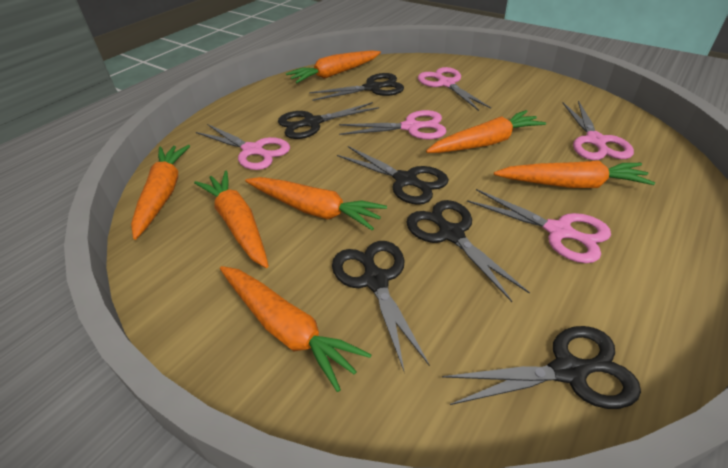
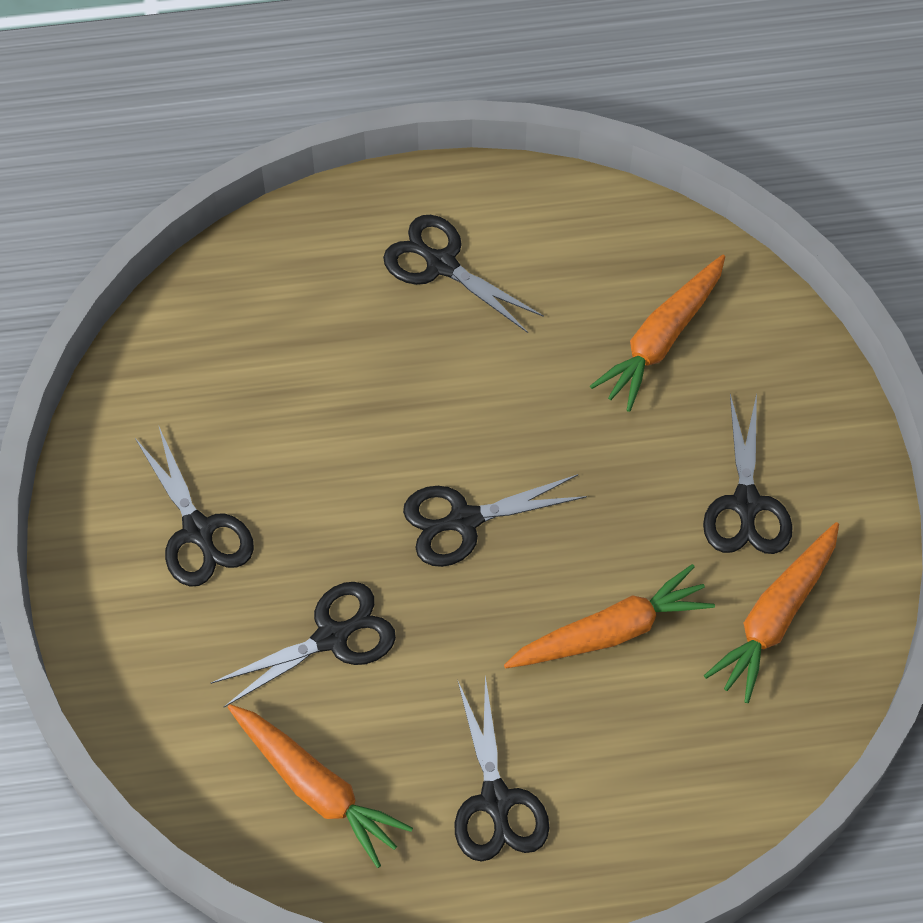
orange carrot: [131,145,190,240] [194,171,269,268] [220,266,372,392] [245,177,387,231] [286,50,381,83] [426,110,546,153] [494,161,655,188] = 7 -> [228,704,413,868] [504,564,715,668] [590,255,725,412] [704,522,839,703] = 4
pink scissors: [196,124,290,170] [339,110,446,139] [418,67,491,111] [467,189,611,263] [563,101,634,160] = 5 -> none = 0

